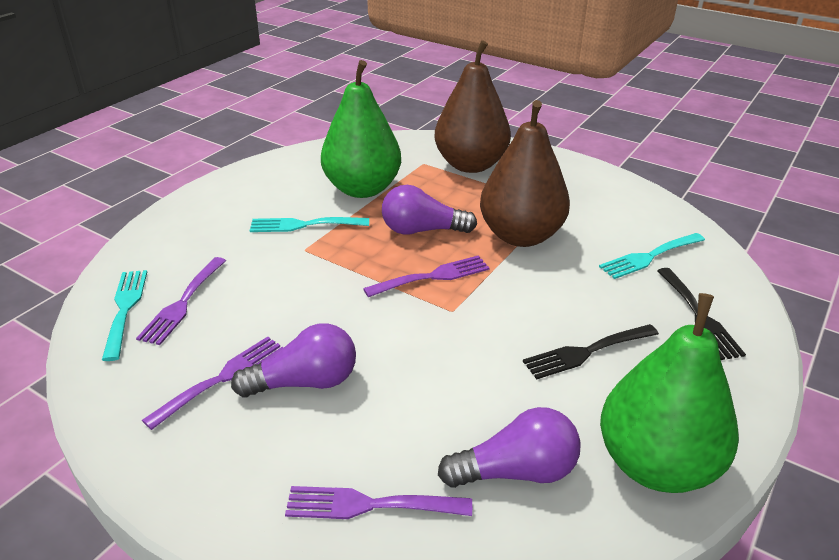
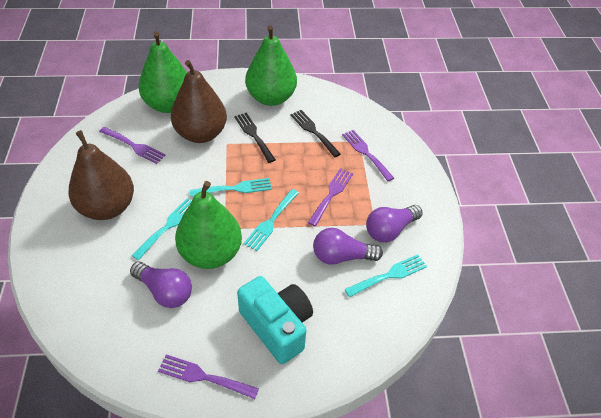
green pear: [321,60,401,198] [600,293,739,493] = 2 -> [139,31,187,113] [175,181,242,269] [245,25,297,106] = 3
turquoise camera: none = 0 -> [237,276,313,364] = 1
turquoise fork: [102,270,147,361] [250,217,369,232] [599,233,705,279] = 3 -> [131,199,192,260] [190,178,272,197] [244,189,299,251] [344,254,427,297] = 4

